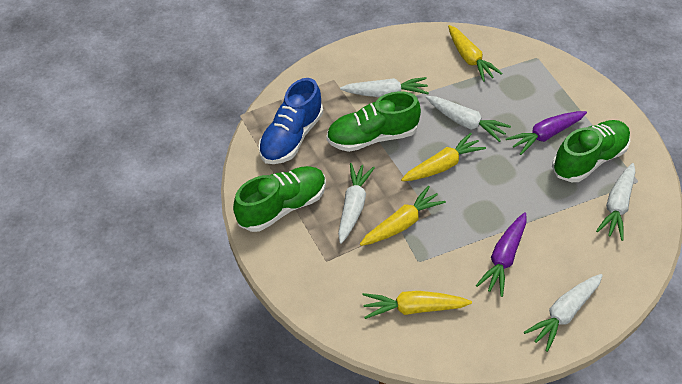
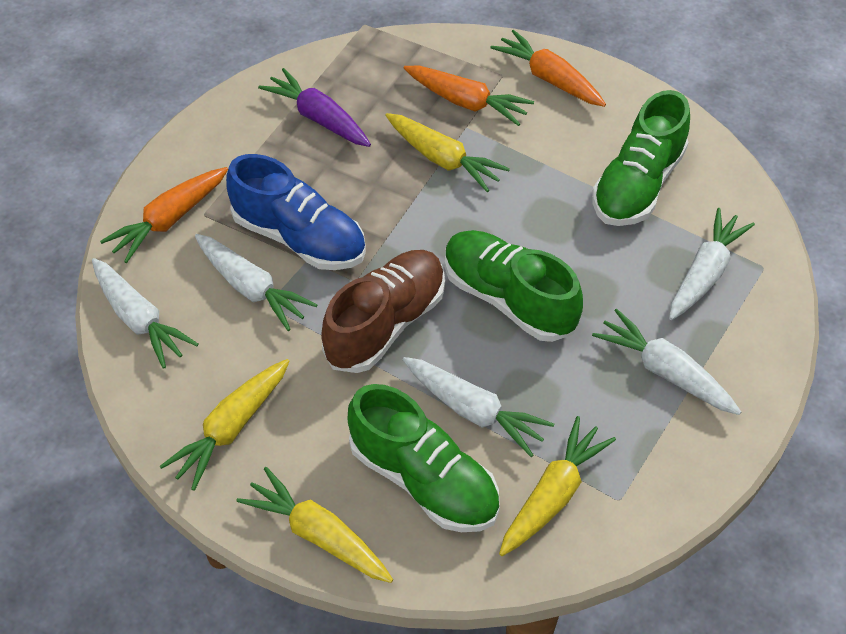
brown shoe: none = 0 -> [321,250,445,373] = 1
orange carrot: none = 0 -> [100,167,228,263] [404,66,534,126] [491,30,606,107] = 3
purple carrot: [476,212,526,297] [506,111,587,155] = 2 -> [258,68,371,147] = 1

